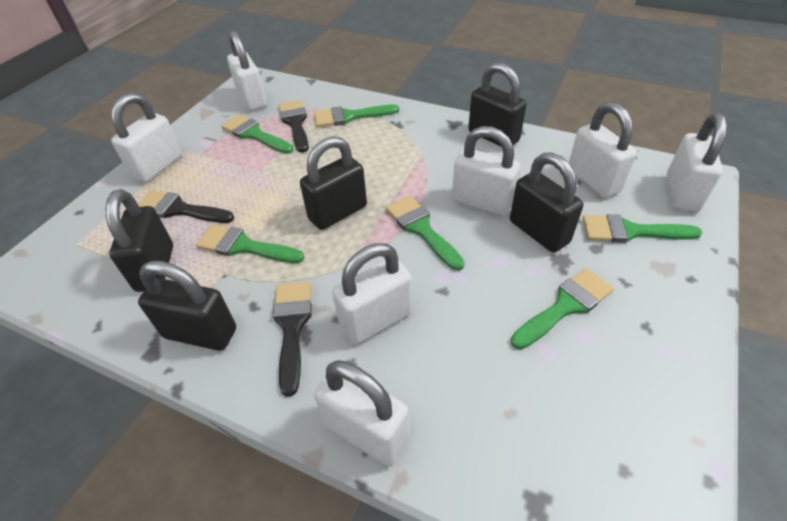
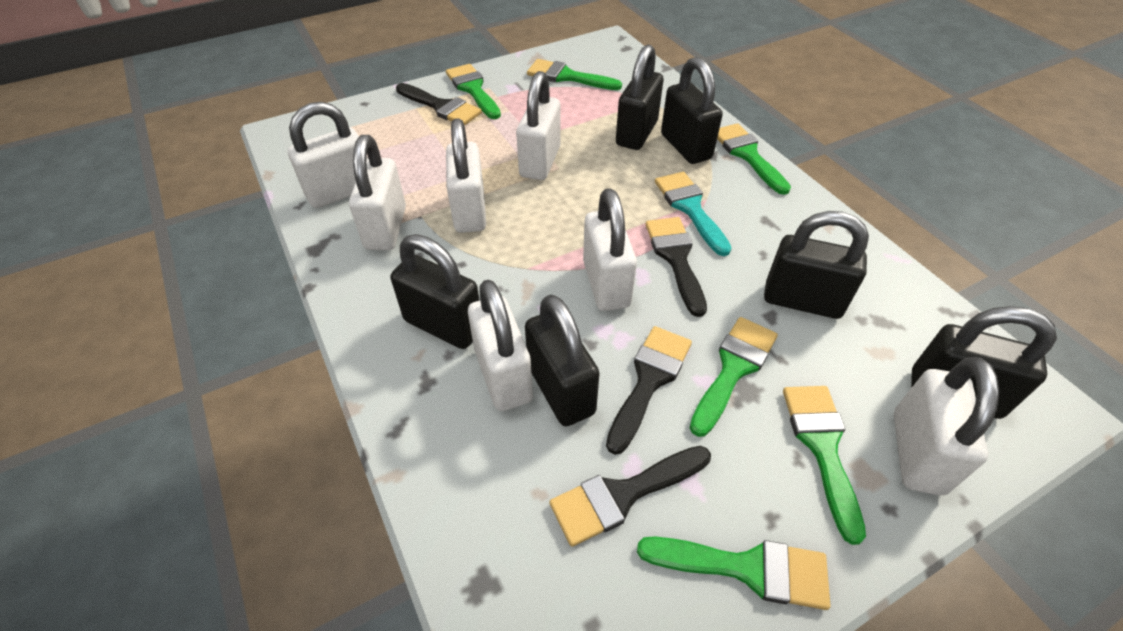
black brush: [138,191,234,223] [273,282,312,397] [278,100,309,153] = 3 -> [396,83,482,126] [549,446,711,547] [606,326,692,455] [645,217,707,317] = 4
black padlock: [105,189,173,292] [138,261,236,351] [300,136,367,230] [468,62,527,146] [510,152,583,252] = 5 -> [391,234,480,349] [525,295,600,426] [616,44,663,150] [661,57,723,164] [764,211,869,319] [911,306,1057,419] = 6
turquoise brush: none = 0 -> [655,172,731,256] = 1

